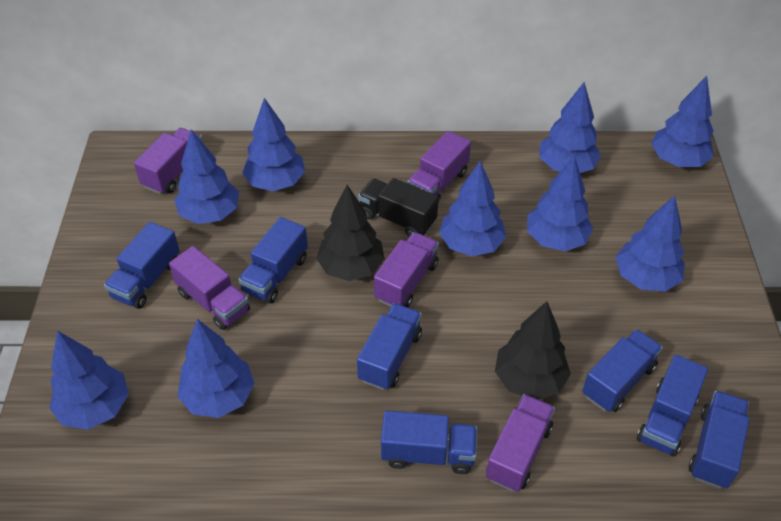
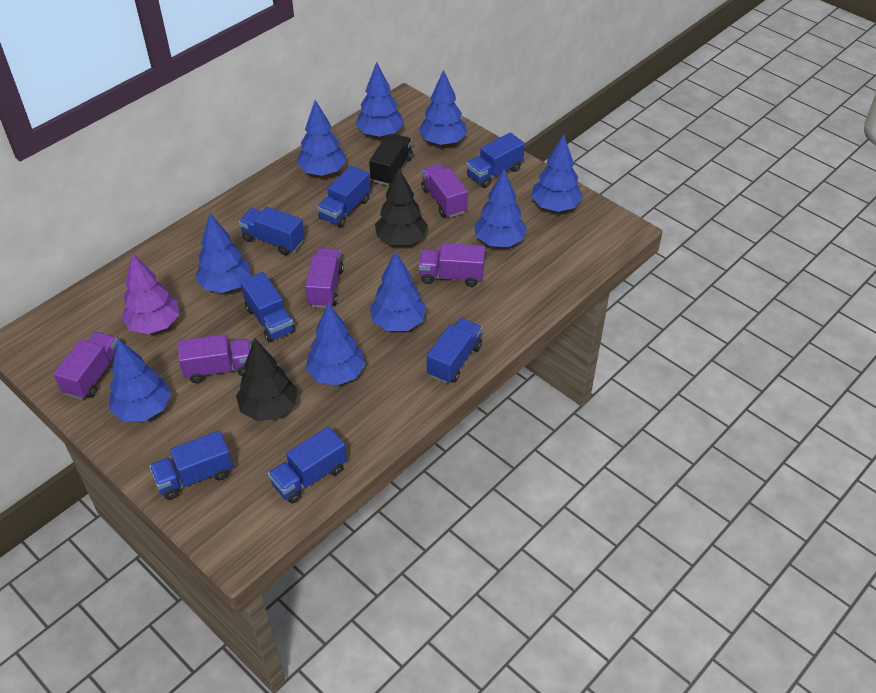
purple tree: none = 0 -> [121,253,179,334] = 1

